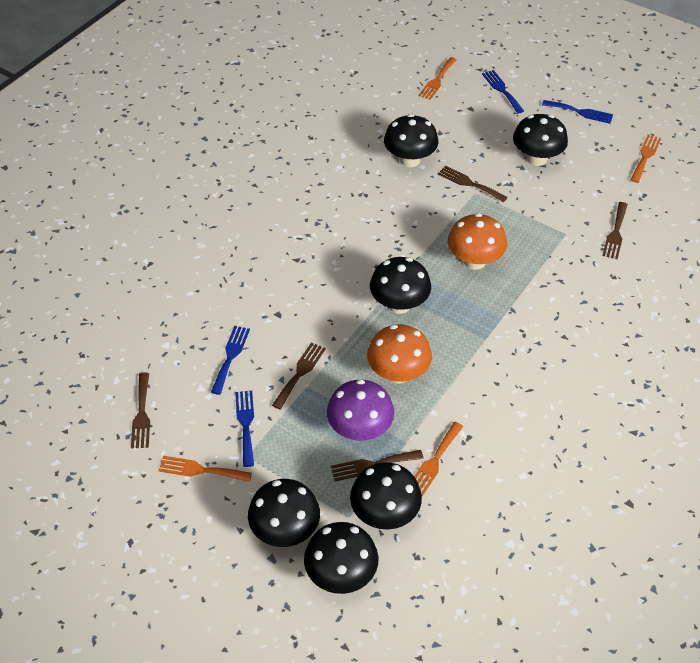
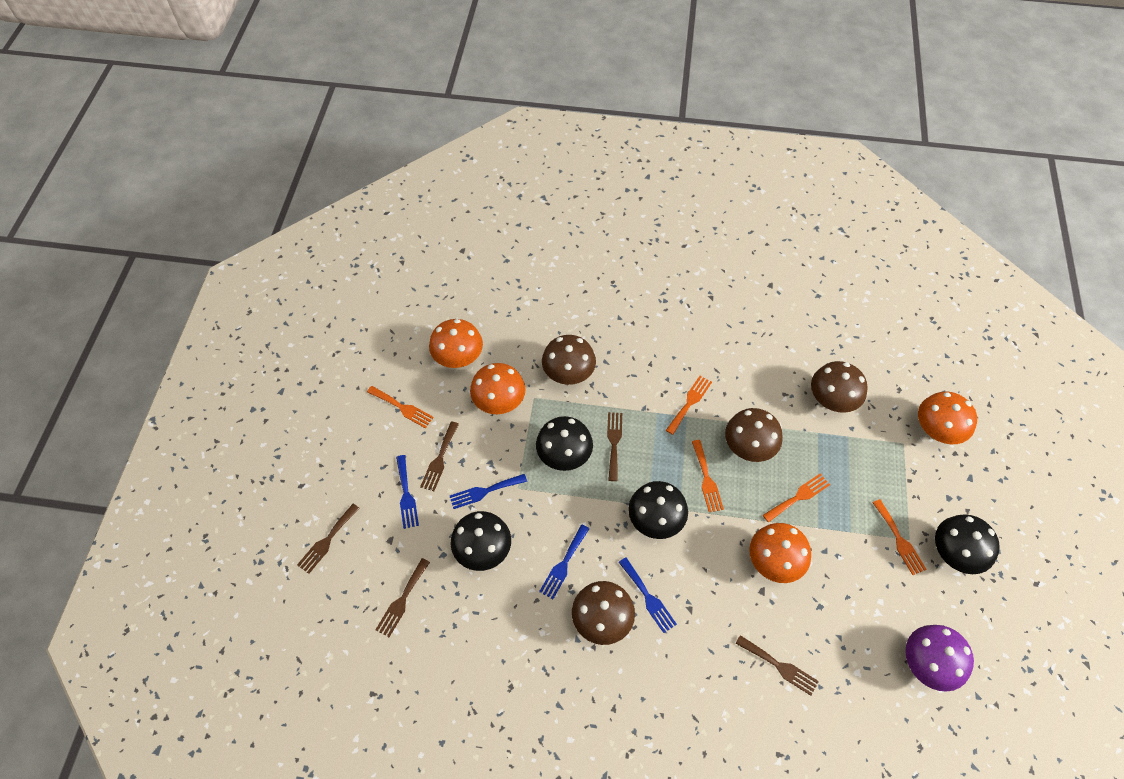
black mushroom: [248,479,320,547] [304,522,378,594] [350,462,422,530] [370,257,431,314] [384,114,438,167] [513,114,568,166] = 6 -> [451,511,511,571] [536,416,593,471] [628,481,688,539] [935,514,1000,574] = 4
brown mushroom: none = 0 -> [542,335,596,385] [572,581,635,645] [725,408,783,462] [811,361,868,413] = 4
orange fork: [158,456,252,482] [414,422,463,496] [418,57,457,100] [631,135,661,183] = 4 -> [367,386,434,429] [666,376,712,435] [692,440,724,512] [763,474,830,523] [873,499,926,575] = 5
orange mushroom: [367,324,432,384] [448,213,507,270] = 2 -> [429,319,483,368] [470,363,525,414] [749,523,811,583] [918,391,977,444] = 4

